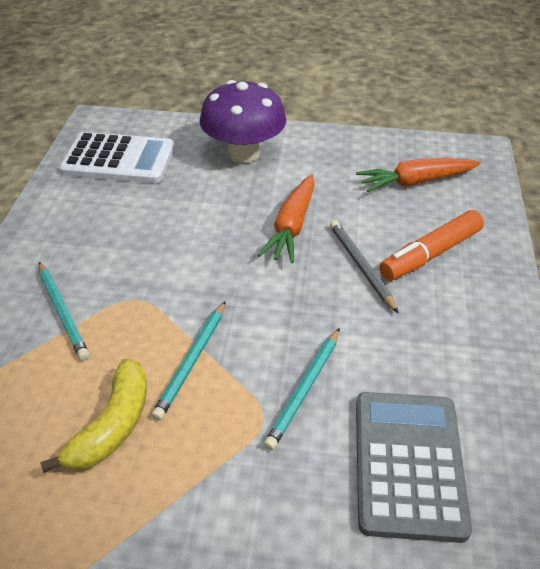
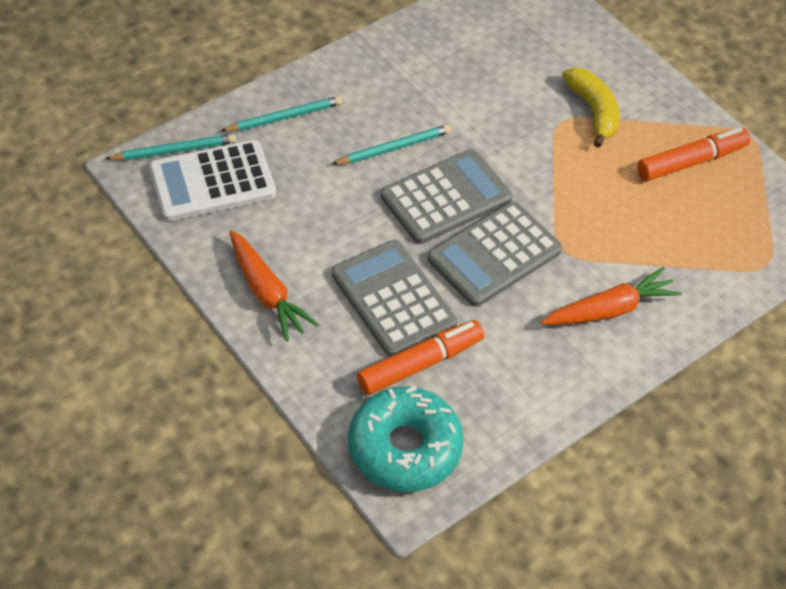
grey calculator: [356,392,472,543] = 1 -> [332,240,457,357] [380,149,513,244] [427,201,562,307] = 3
grey pencil: [330,220,399,314] = 1 -> none = 0
orange marker: [379,210,484,281] = 1 -> [357,320,484,395] [637,127,750,181] = 2
purple mushroom: [199,80,286,163] = 1 -> none = 0
turquoise donut: none = 0 -> [348,386,464,492] = 1

